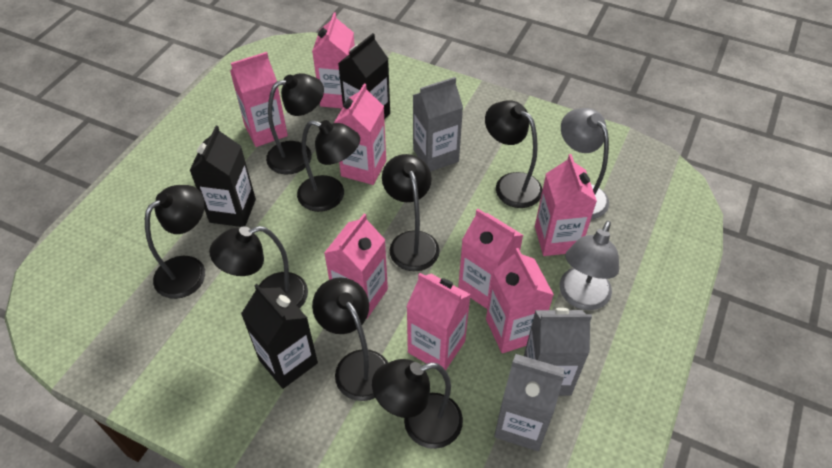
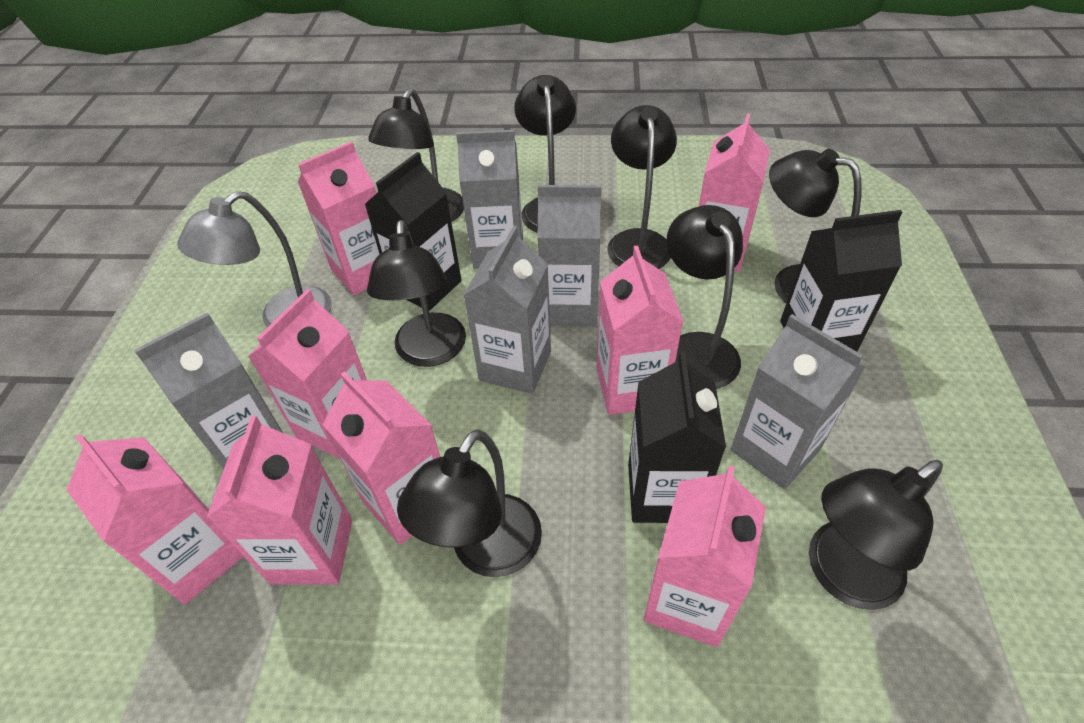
grey carton: [413,77,463,172] [494,354,565,451] [524,308,592,396] = 3 -> [134,312,283,469] [456,130,523,269] [464,226,551,394] [538,185,602,326] [730,314,866,489] = 5
grey lamp: [560,221,619,310] [561,108,609,219] = 2 -> [177,191,332,327] = 1

